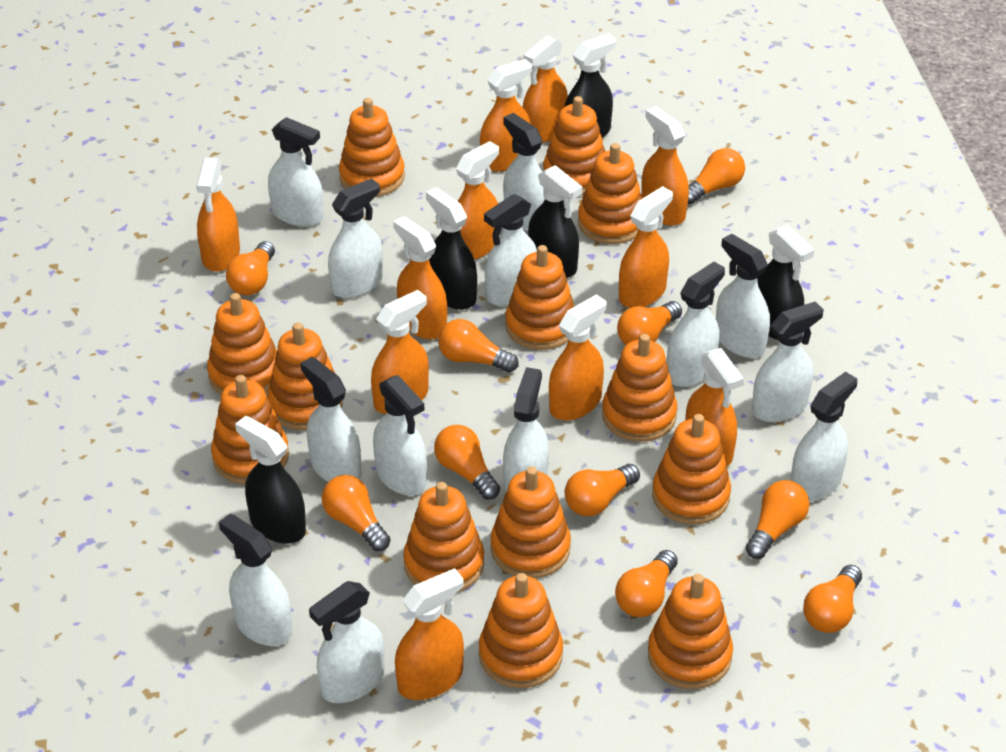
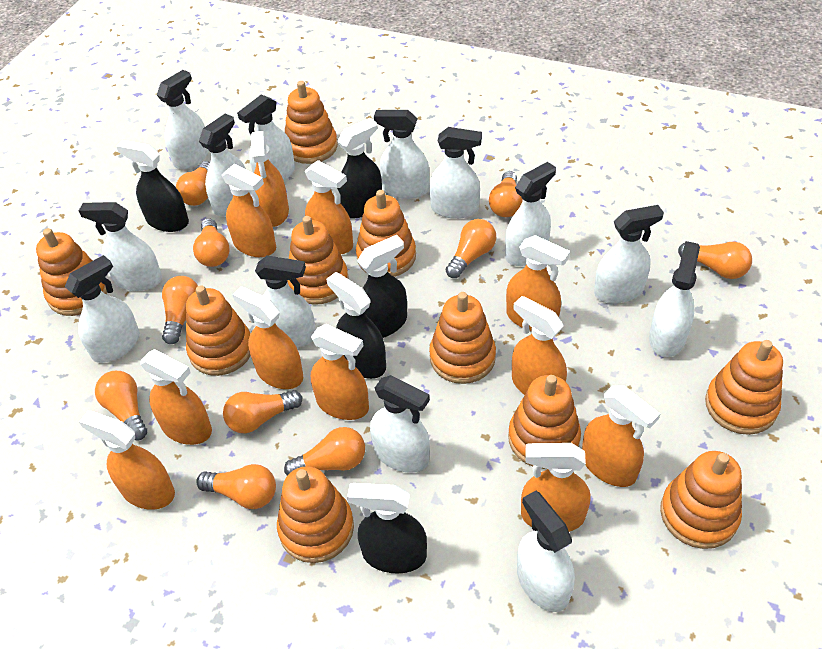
orange stacking toy: [207,293,277,394] [211,375,289,484] [267,323,343,430] [339,98,405,197] [403,482,484,592] [479,573,563,688] [491,466,571,579] [505,245,574,350] [543,96,606,195] [578,143,642,244] [602,334,677,442] [648,574,733,689] [652,414,731,525] = 13 -> [36,228,107,316] [186,285,251,376] [277,466,354,563] [285,81,338,164] [287,216,349,305] [356,190,416,277] [429,292,496,384] [508,375,581,469] [660,451,742,549] [705,340,783,435] = 10

